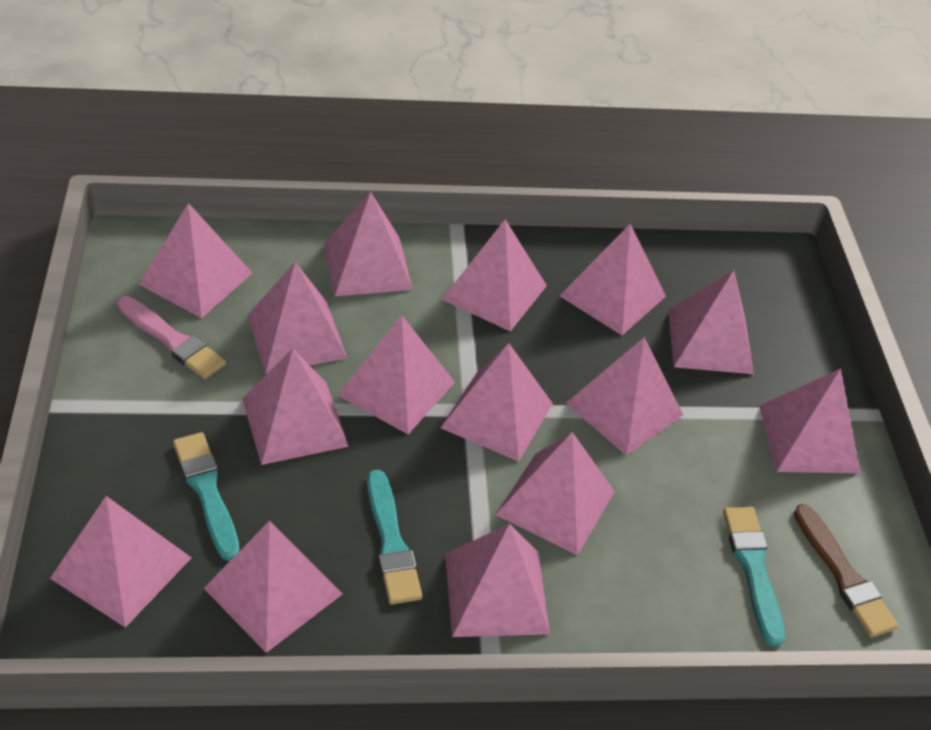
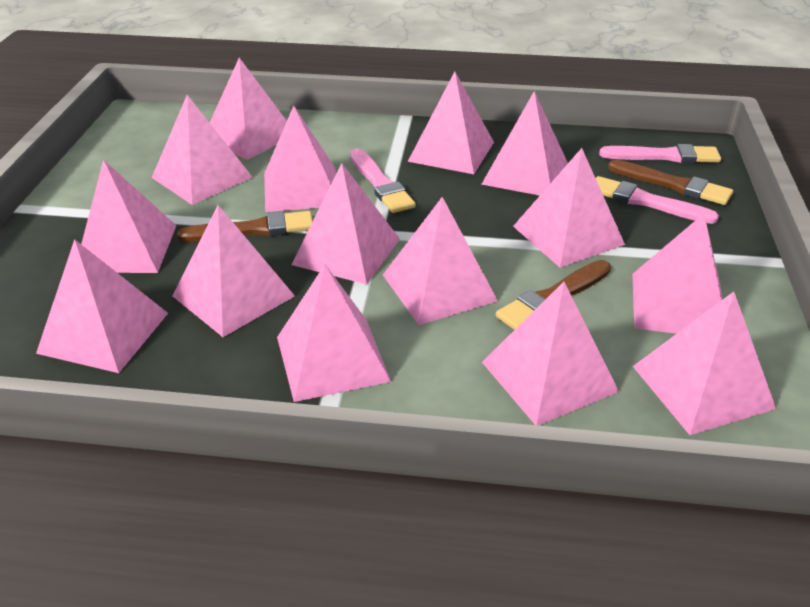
brown brush: [794,504,898,637] = 1 -> [177,211,313,242] [496,260,611,330] [608,160,733,205] = 3
pink brush: [117,296,226,379] = 1 -> [350,149,416,213] [596,176,719,224] [599,144,721,163] = 3
turquoise brush: [173,432,239,561] [367,470,422,605] [723,507,785,647] = 3 -> none = 0

